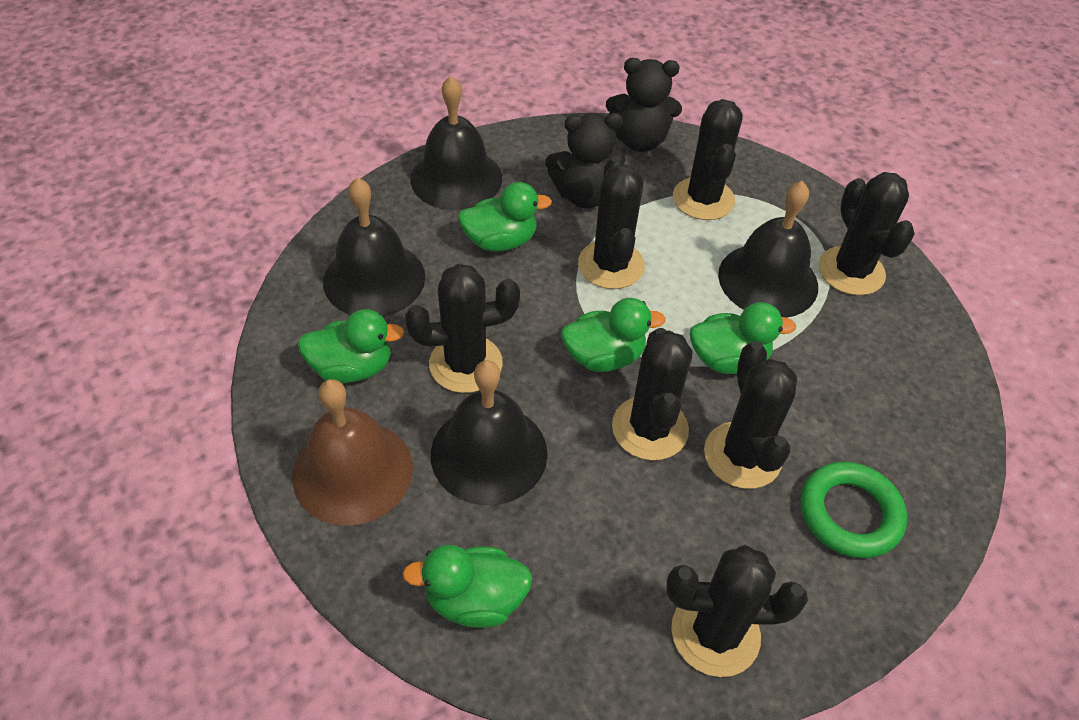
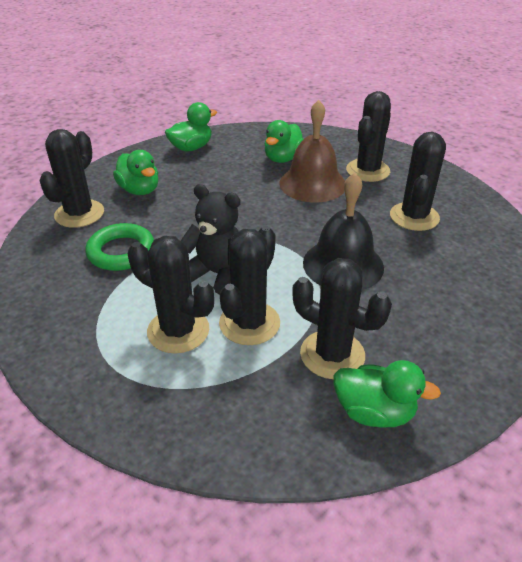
black bell: [323,178,425,316] [410,76,502,210] [431,360,548,505] [718,181,818,318] = 4 -> [303,173,384,291] = 1
black cactus: [405,264,520,393] [578,156,645,289] [612,328,693,460] [666,545,808,677] [673,99,743,220] [704,341,797,489] [819,172,915,295] = 7 -> [39,129,104,228] [128,236,214,354] [219,226,280,345] [292,258,392,379] [346,91,391,182] [390,132,446,231] = 6
black teddy bear: [545,113,625,208] [606,58,682,152] = 2 -> [181,184,241,295] = 1
green duck: [298,309,405,383] [402,545,532,628] [458,182,552,251] [561,298,666,372] [690,302,796,374] = 5 -> [113,150,158,195] [165,102,217,151] [265,120,304,163] [333,360,441,428] = 4

